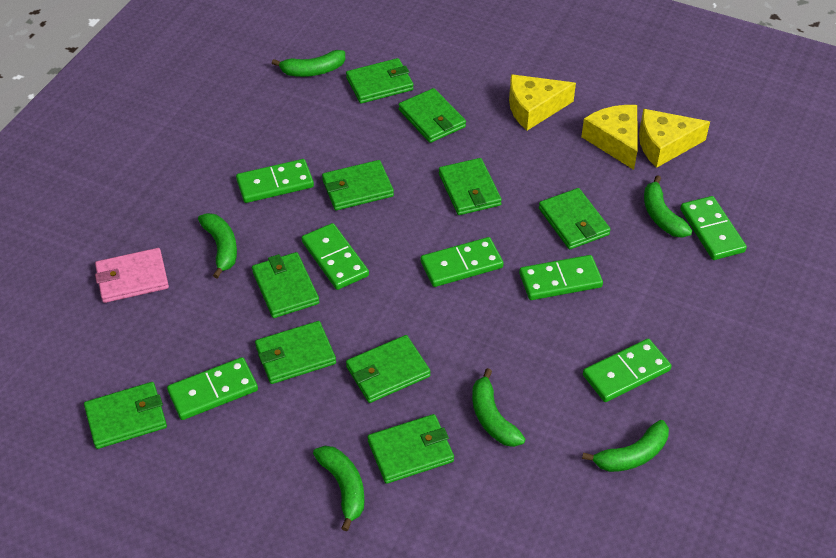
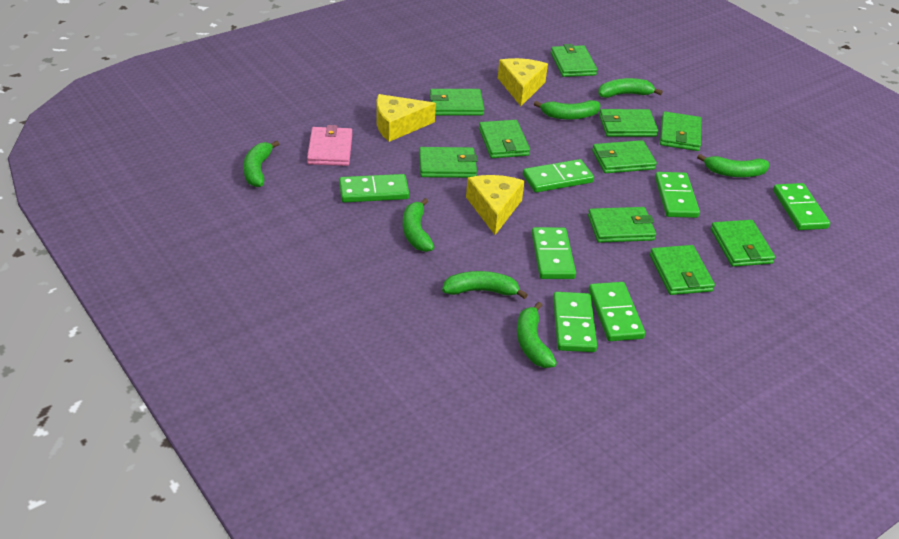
green banana: [198,213,237,279] [272,50,345,77] [313,446,364,531] [472,368,525,447] [582,420,669,472] [644,175,692,238] = 6 -> [243,140,279,187] [403,198,434,252] [442,271,528,299] [517,302,557,368] [534,100,600,120] [598,78,662,98] [697,154,769,177] = 7

